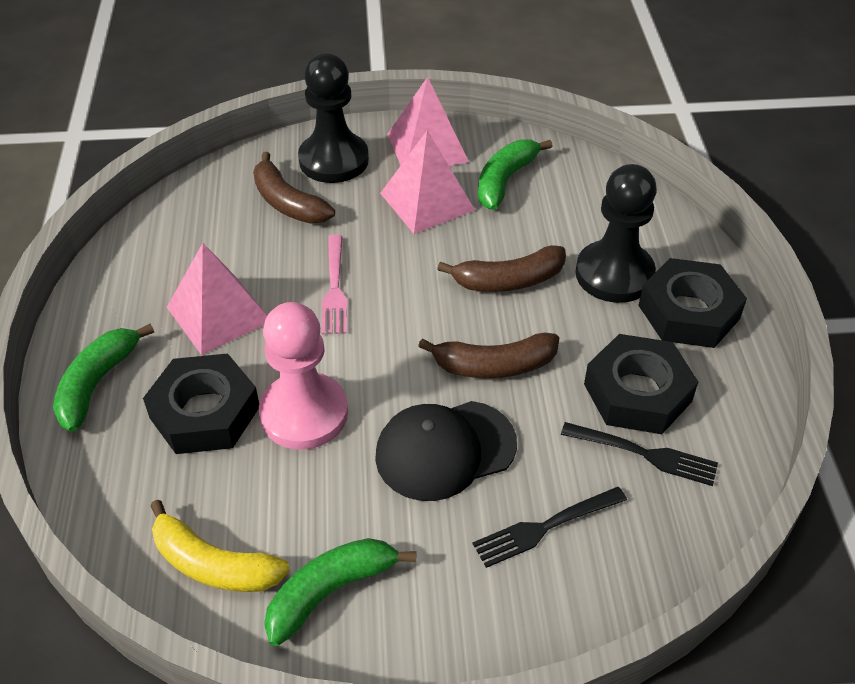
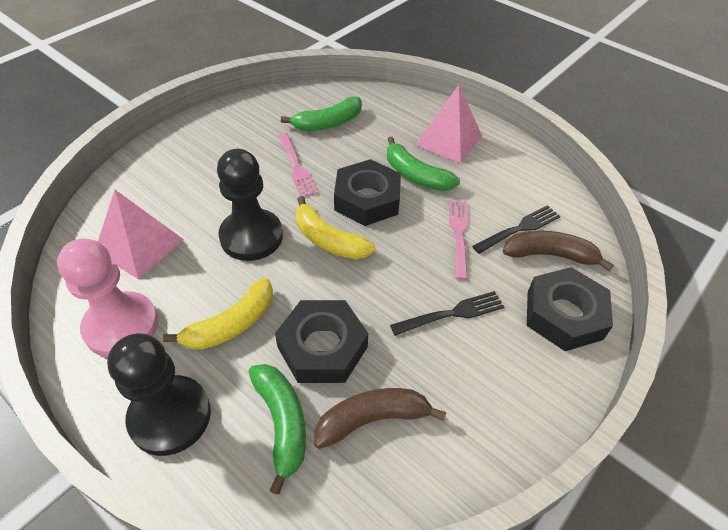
black cap: [375,401,517,501] = 1 -> none = 0
brown banana: [253,152,335,224] [418,332,559,378] [437,245,566,292] = 3 -> [314,388,447,449] [503,231,614,271] = 2
pink fork: [321,234,347,334] = 1 -> [278,133,318,196] [449,200,468,280] = 2
pink pyramid: [167,243,267,355] [380,130,475,234] [387,77,469,166] = 3 -> [98,190,184,279] [415,85,482,163] = 2
yellow banana: [150,500,290,592] = 1 -> [163,278,273,350] [296,196,375,259] = 2

